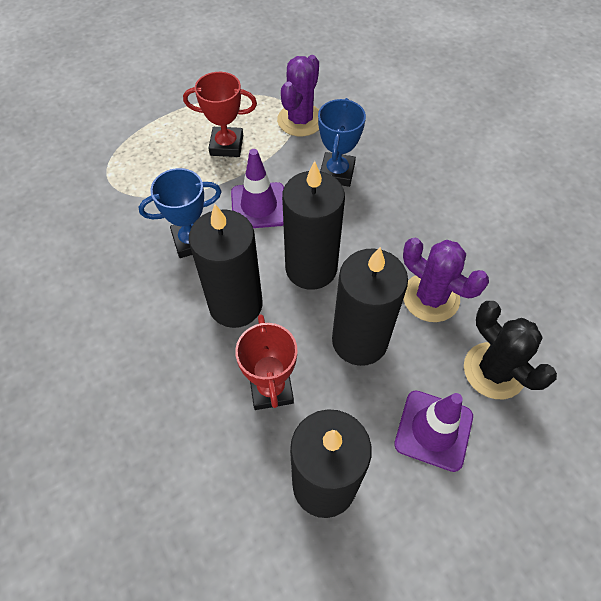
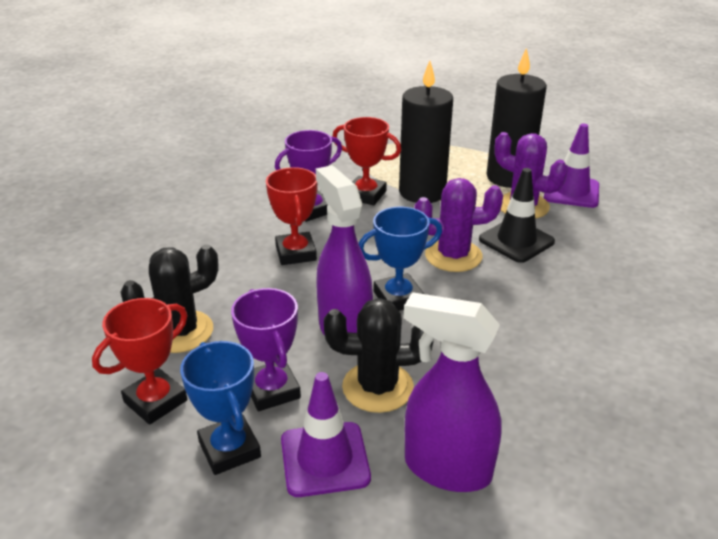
black cactus: [464,301,557,399] = 1 -> [120,245,219,353] [324,298,434,413] = 2
black candle: [189,204,263,328] [282,161,345,290] [290,409,372,518] [332,247,408,366] = 4 -> [399,61,453,203] [487,47,547,188] = 2
black traffic cone: none = 0 -> [479,168,555,263] = 1
purple spray bottle: none = 0 -> [316,165,373,336] [404,292,502,492] = 2
purple trophy: none = 0 -> [231,288,301,411] [275,130,342,222] = 2
red trophy: [183,72,257,157] [235,314,297,410] = 2 -> [92,298,187,425] [266,167,317,265] [332,117,401,205] = 3

